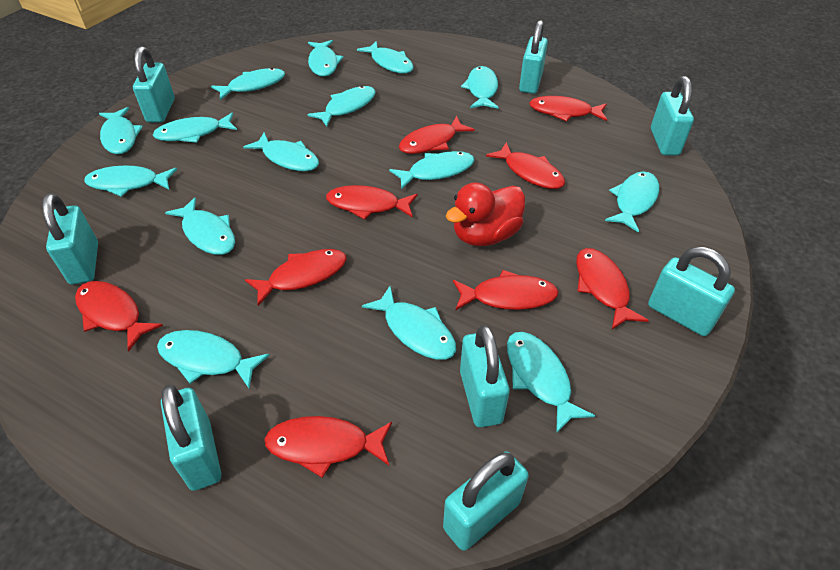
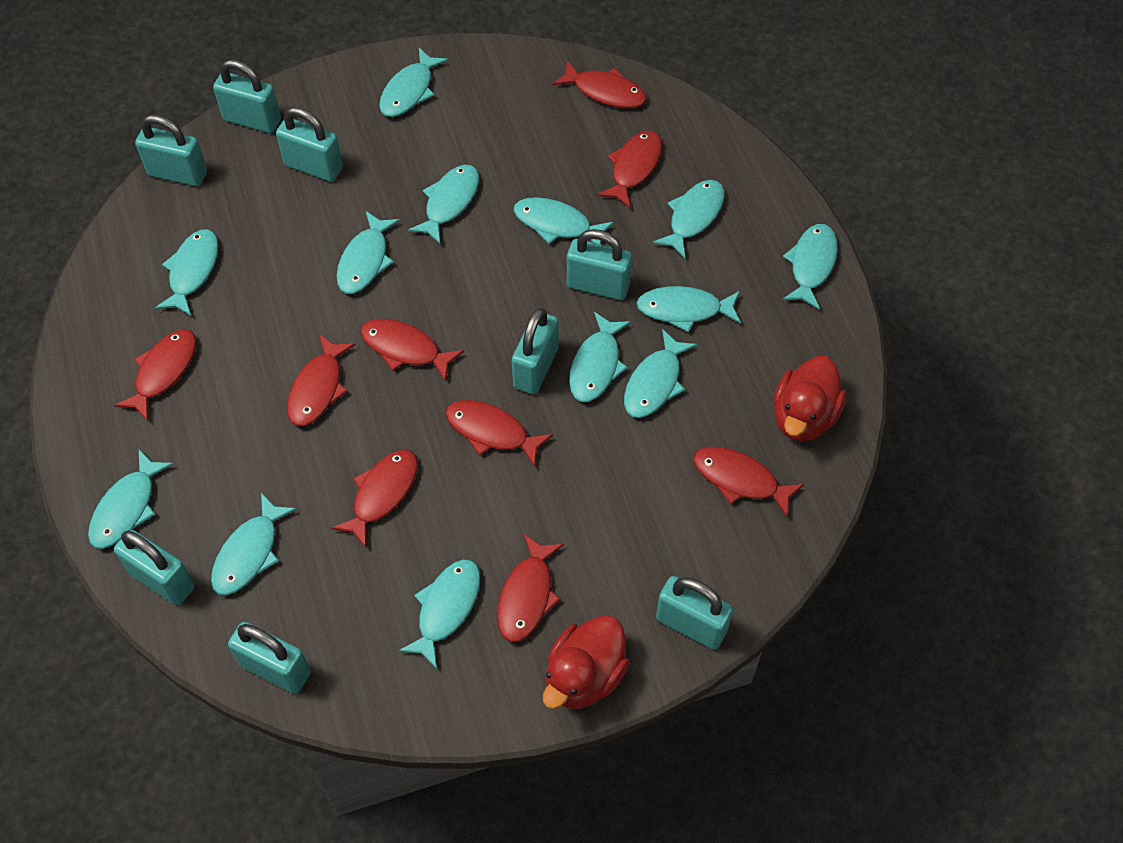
red duck: [446,182,525,246] = 1 -> [543,615,630,709] [773,356,846,442] = 2
turquoise fish: [84,166,177,197] [99,107,143,154] [153,113,237,143] [157,330,270,389] [165,197,235,255] [211,68,285,100] [243,132,319,171] [308,40,344,77] [308,86,375,127] [357,41,414,74] [362,286,456,360] [389,151,474,190] [461,66,498,109] [507,332,595,434] [605,171,659,233] = 15 -> [88,450,174,549] [155,229,219,316] [211,493,297,595] [337,211,400,294] [379,48,449,117] [398,559,480,669] [408,165,479,244] [513,197,614,244] [569,312,631,402] [624,329,697,418] [636,286,741,332] [653,180,725,258] [783,224,838,310] = 13

